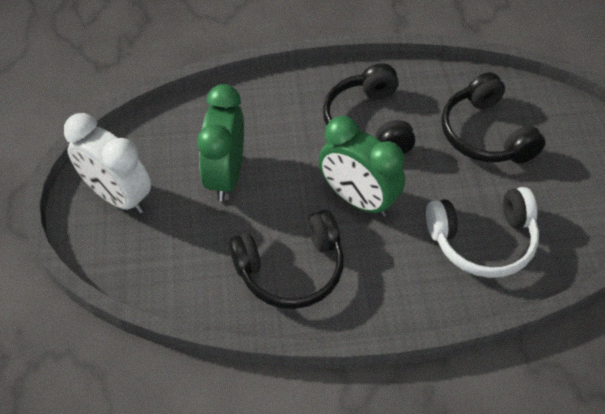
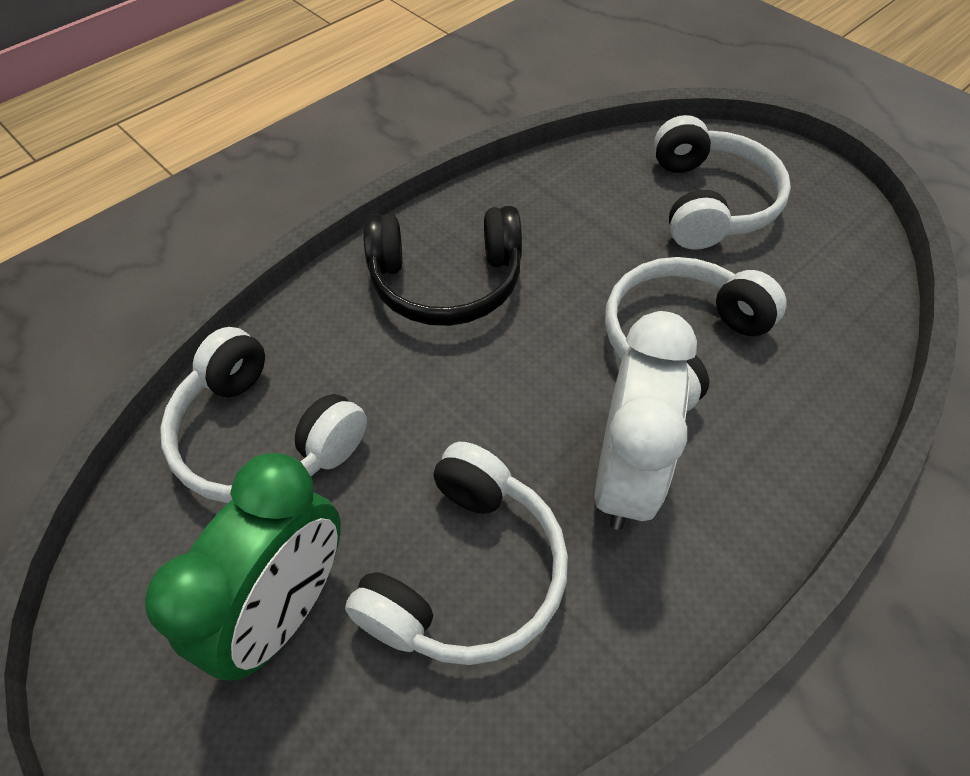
black headphones: [229,210,344,309] [323,63,415,154] [442,72,546,164] = 3 -> [363,206,522,326] = 1
green clock: [197,84,244,201] [319,116,405,217] = 2 -> [145,453,341,681] = 1
white headphones: [426,187,539,278] = 1 -> [160,327,367,503] [345,442,568,665] [605,257,787,411] [654,115,791,250] = 4

